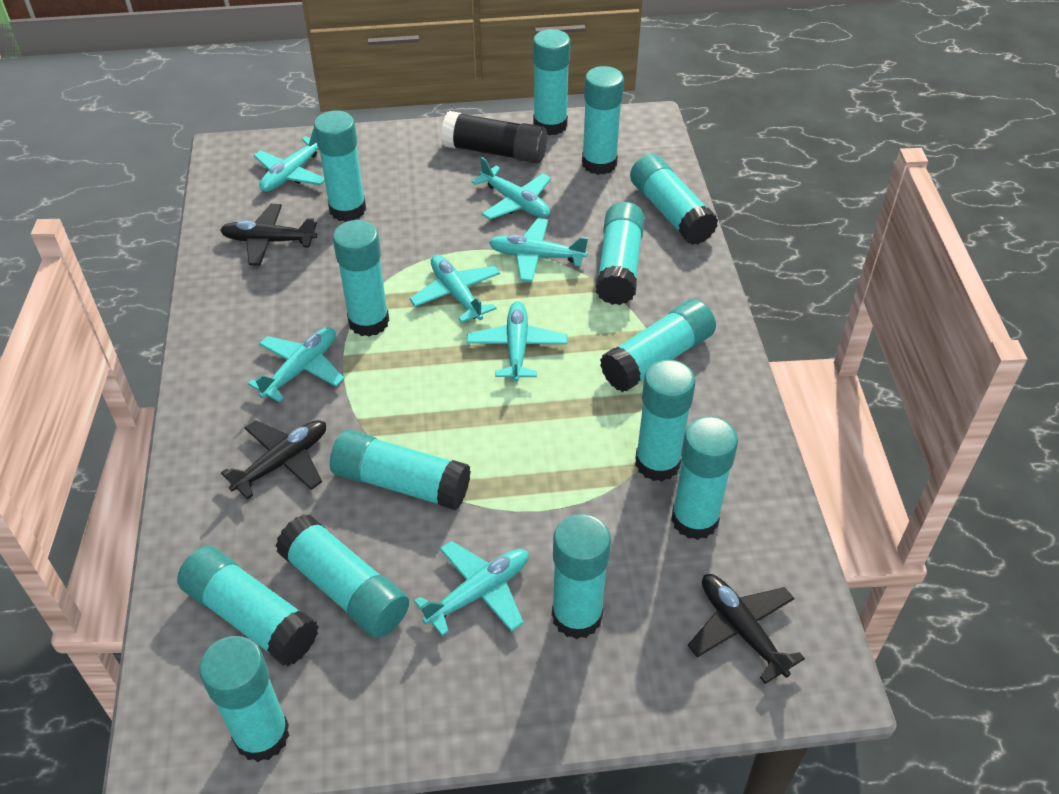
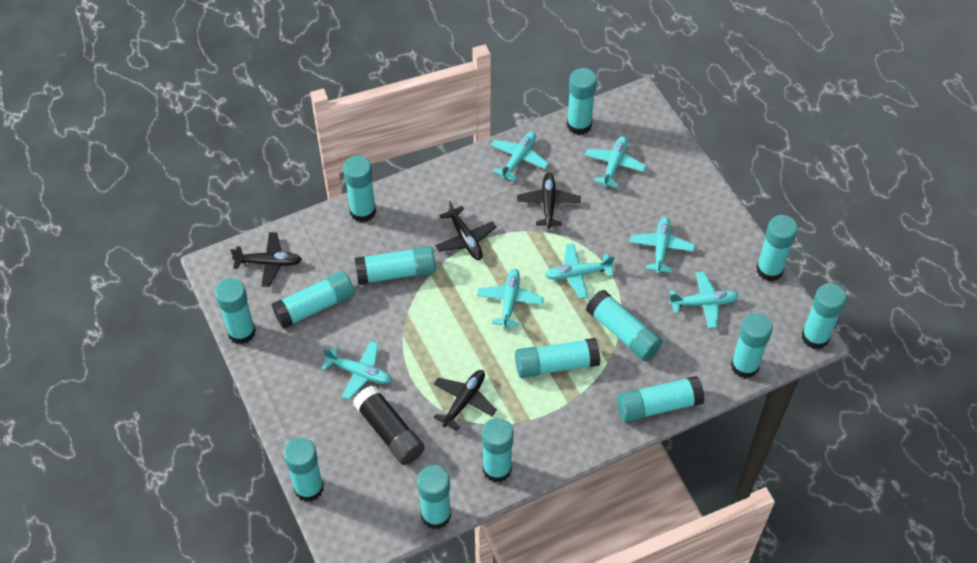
black plane: [220,204,317,266] [221,420,326,499] [688,574,805,684] = 3 -> [230,232,302,287] [433,370,497,431] [435,201,496,260] [517,173,580,229] = 4

